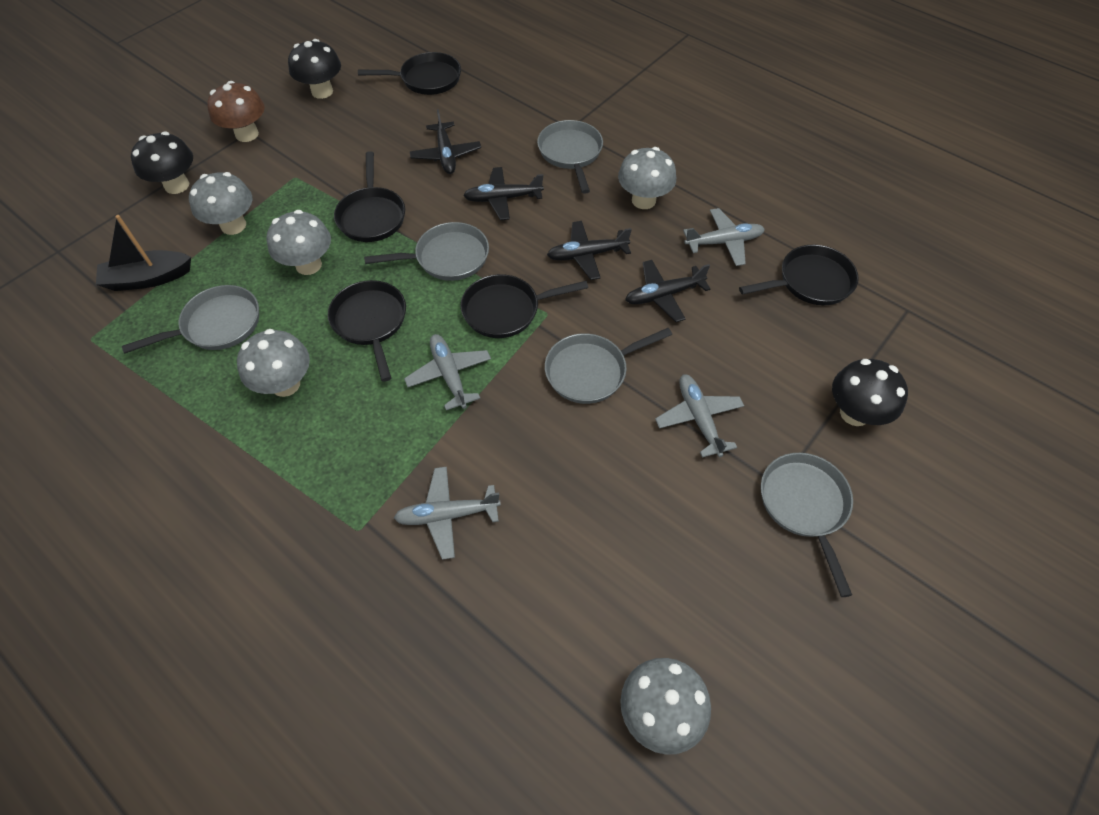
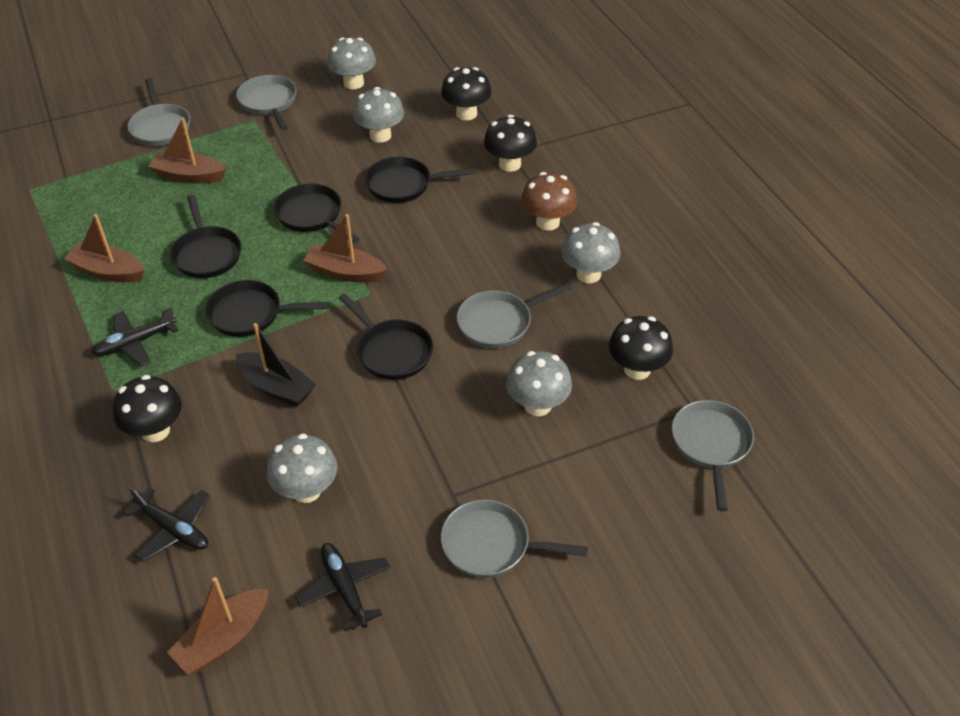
black mushroom: [131,132,193,194] [288,39,341,99] [832,359,908,426] = 3 -> [113,375,182,442] [441,67,492,120] [484,115,537,172] [609,316,673,380] = 4
black plane: [410,109,481,174] [463,167,544,220] [547,221,632,280] [625,260,711,322] = 4 -> [91,307,178,366] [123,487,210,562] [295,543,390,632] = 3
brown boat: none = 0 -> [64,214,144,282] [148,117,227,183] [167,577,269,675] [303,214,388,282] = 4
grey plane: [394,467,501,560] [404,334,491,410] [655,374,744,457] [683,208,765,266] = 4 -> none = 0

